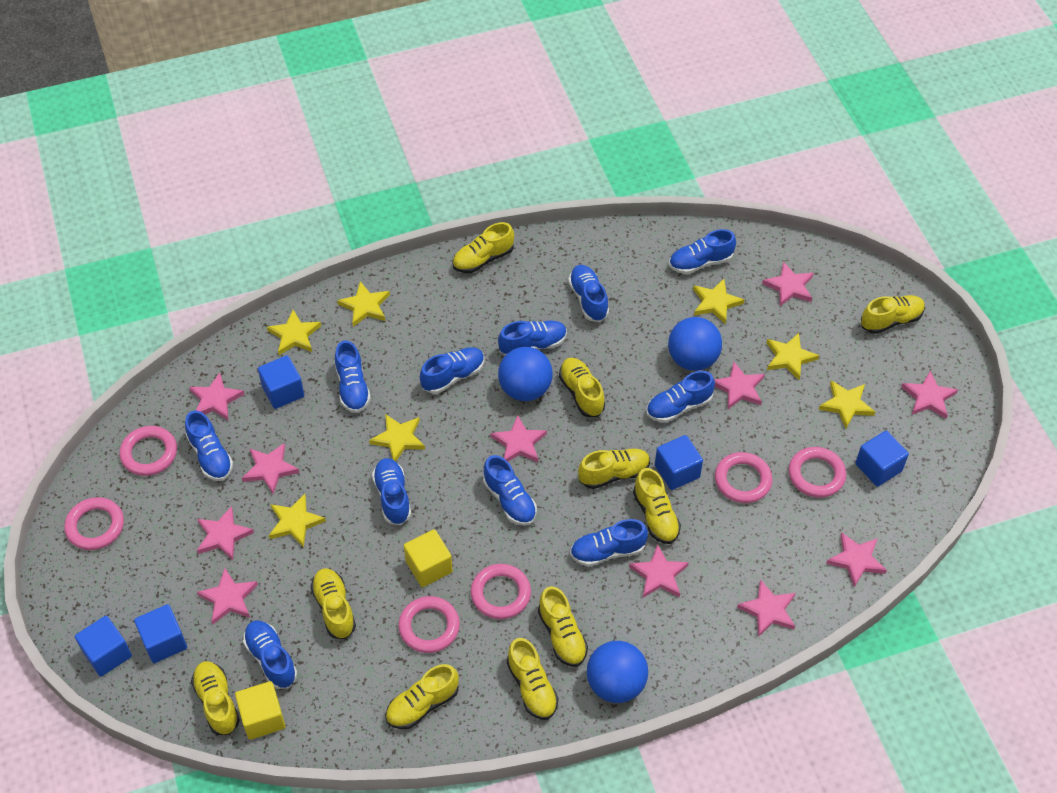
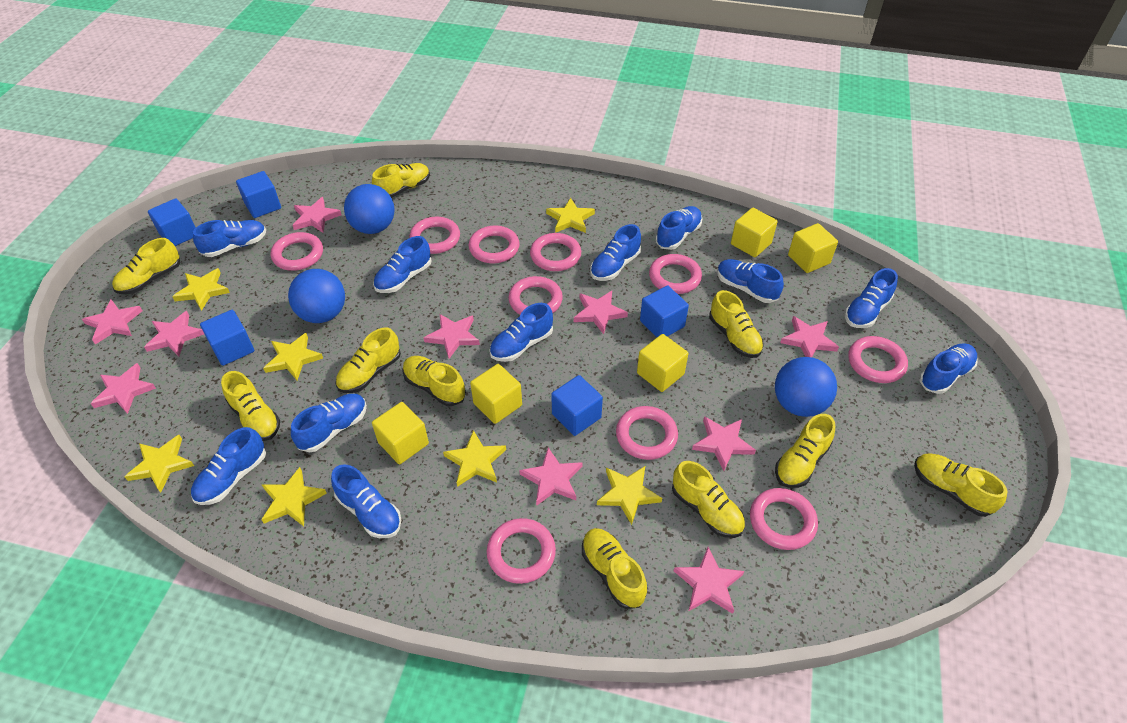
pink ring: [64,497,124,550] [120,426,177,476] [398,596,460,653] [471,564,531,619] [715,452,773,503] [788,447,846,498] = 6 -> [271,232,323,271] [410,217,460,254] [468,226,520,263] [487,518,556,584] [508,276,563,314] [530,233,581,271] [616,406,678,460] [649,254,702,294] [750,488,818,550] [848,336,908,383] = 10
pink star: [189,373,245,420] [197,506,254,560] [197,568,258,624] [242,443,300,494] [491,415,547,462] [629,544,689,598] [714,362,765,409] [737,579,795,637] [762,262,814,306] [826,532,887,587] [901,371,958,419] = 11 -> [82,299,142,345] [91,363,156,414] [144,311,204,357] [292,197,342,233] [423,314,480,359] [520,448,583,506] [574,291,628,334] [674,547,744,614] [692,416,756,471] [780,316,839,357] = 10
yellow cube: [235,681,285,740] [404,529,453,587] = 2 -> [372,402,429,464] [470,364,522,424] [637,334,688,392] [731,208,778,257] [788,223,838,273] = 5

